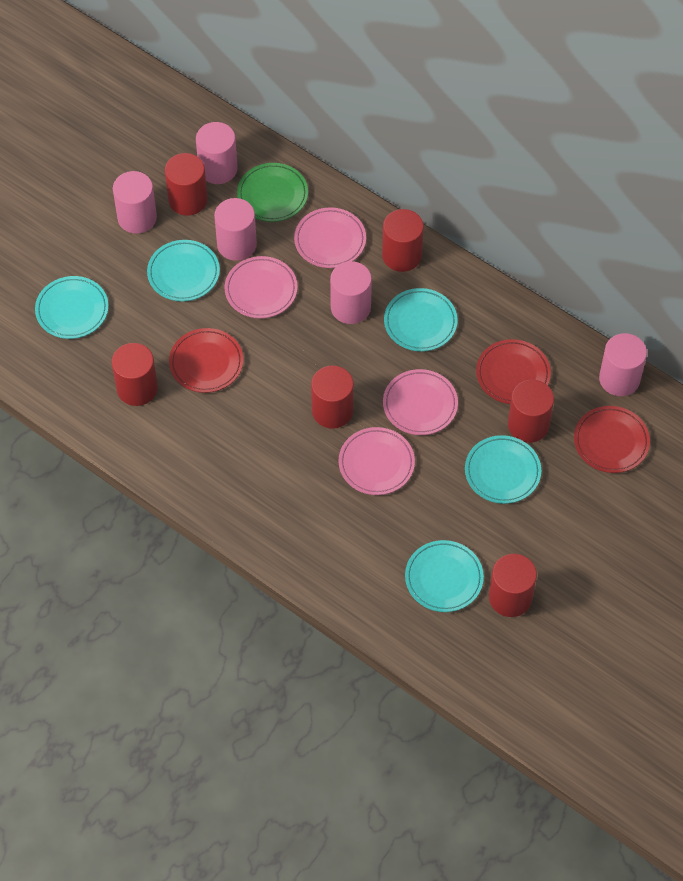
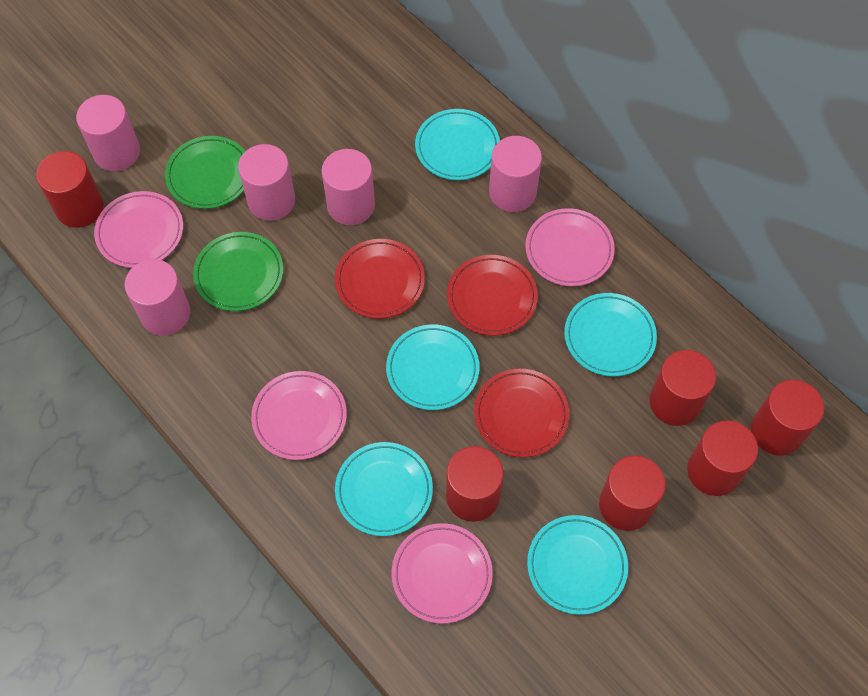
green plate: [237,163,308,222] = 1 -> [165,136,245,209] [193,232,283,311] = 2

